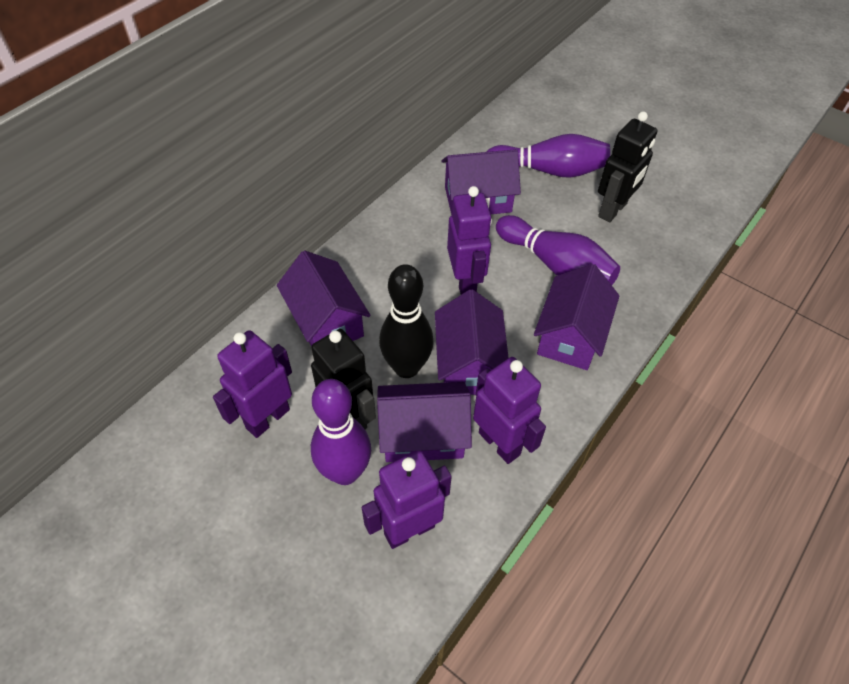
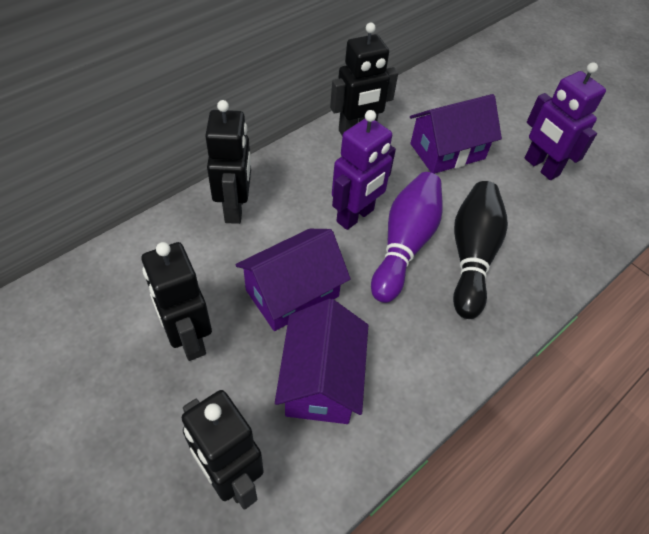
black robot: [311,329,376,429] [598,111,657,222] = 2 -> [142,242,212,361] [182,390,264,510] [205,100,251,224] [330,22,398,136] = 4
purple bowling pin: [311,379,371,485] [486,134,610,178] [496,215,620,285] = 3 -> [371,172,443,303] = 1
purple house: [277,251,370,347] [377,382,472,462] [435,289,509,395] [442,149,521,215] [534,264,619,370] = 5 -> [235,229,351,331] [275,299,368,424] [410,94,502,174] = 3
purple robot: [213,330,292,438] [362,450,452,549] [447,186,492,295] [473,357,546,464] = 4 -> [332,110,396,230] [525,62,606,180] = 2

